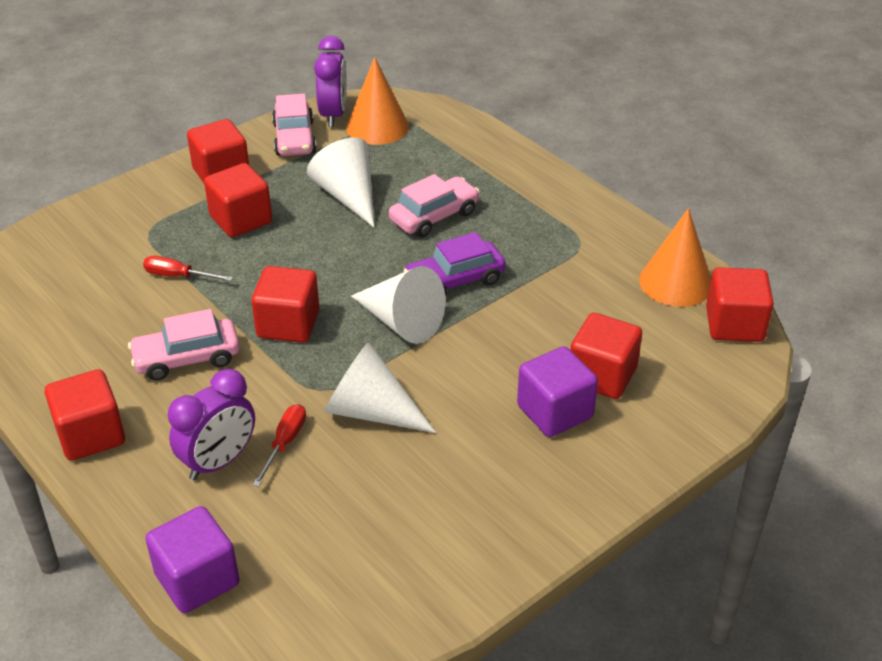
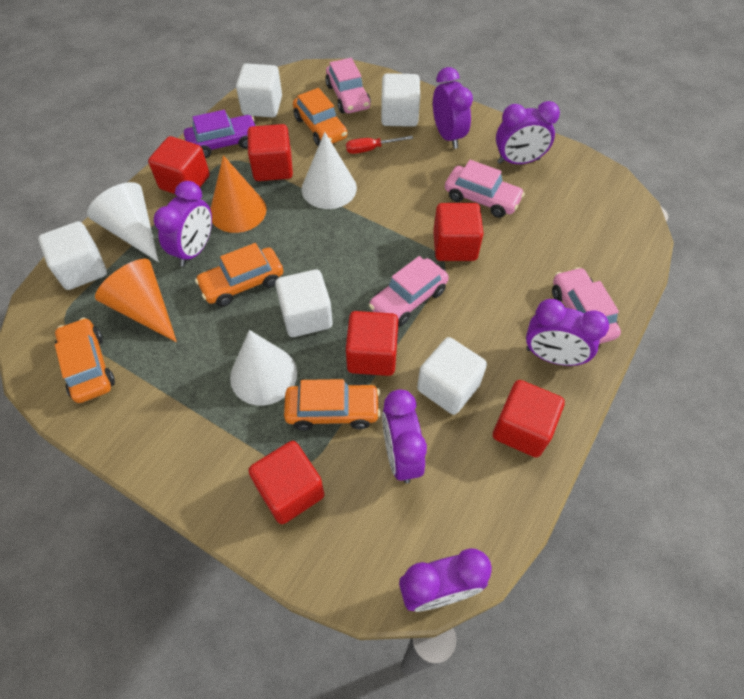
orange car: none = 0 -> [55,318,115,403] [195,243,283,306] [284,379,381,430] [293,88,347,146] = 4
pink car: [128,309,240,381] [272,94,317,156] [389,174,480,237] = 3 -> [325,58,371,113] [369,256,449,326] [445,160,525,218] [552,267,621,344] = 4
purple clock: [168,369,255,480] [314,36,347,127] = 2 -> [154,181,212,267] [382,389,427,483] [399,548,492,612] [433,67,473,149] [496,101,560,164] [526,299,609,366] = 6
purple cube: [145,506,240,613] [517,346,598,437] = 2 -> none = 0
red screwdriver: [143,256,233,281] [253,404,306,487] = 2 -> [346,136,413,154] = 1
white cube: none = 0 -> [38,221,107,290] [236,63,282,118] [275,269,333,337] [381,73,420,127] [417,337,487,415] = 5

